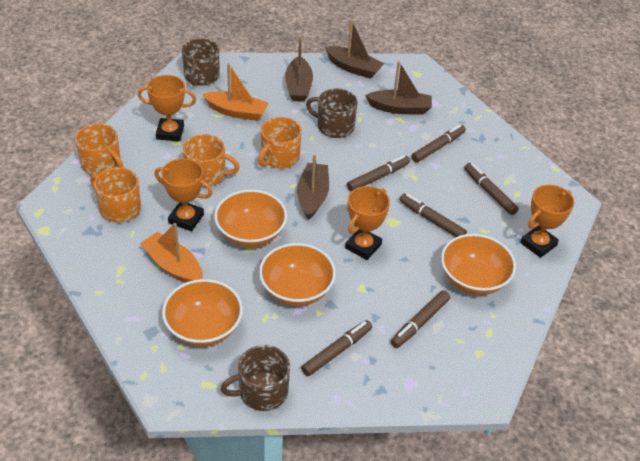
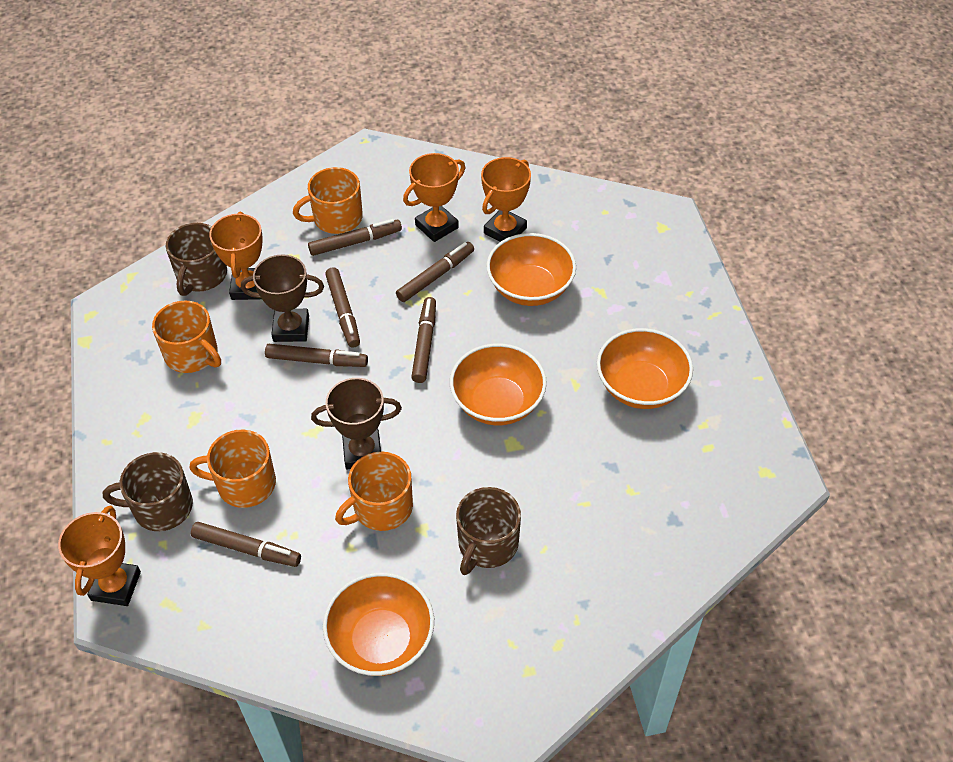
brown boat: [285,36,313,102] [297,154,329,220] [325,20,384,79] [365,61,432,115] = 4 -> none = 0
brown trophy: none = 0 -> [241,254,324,342] [311,378,402,469] = 2
orange boat: [140,223,203,283] [202,63,269,121] = 2 -> none = 0

